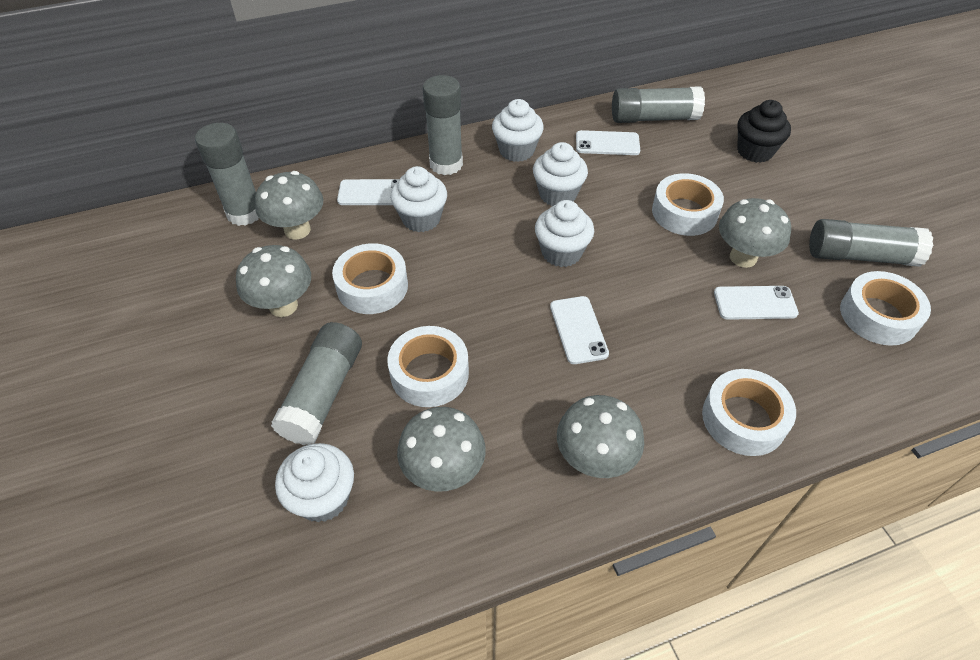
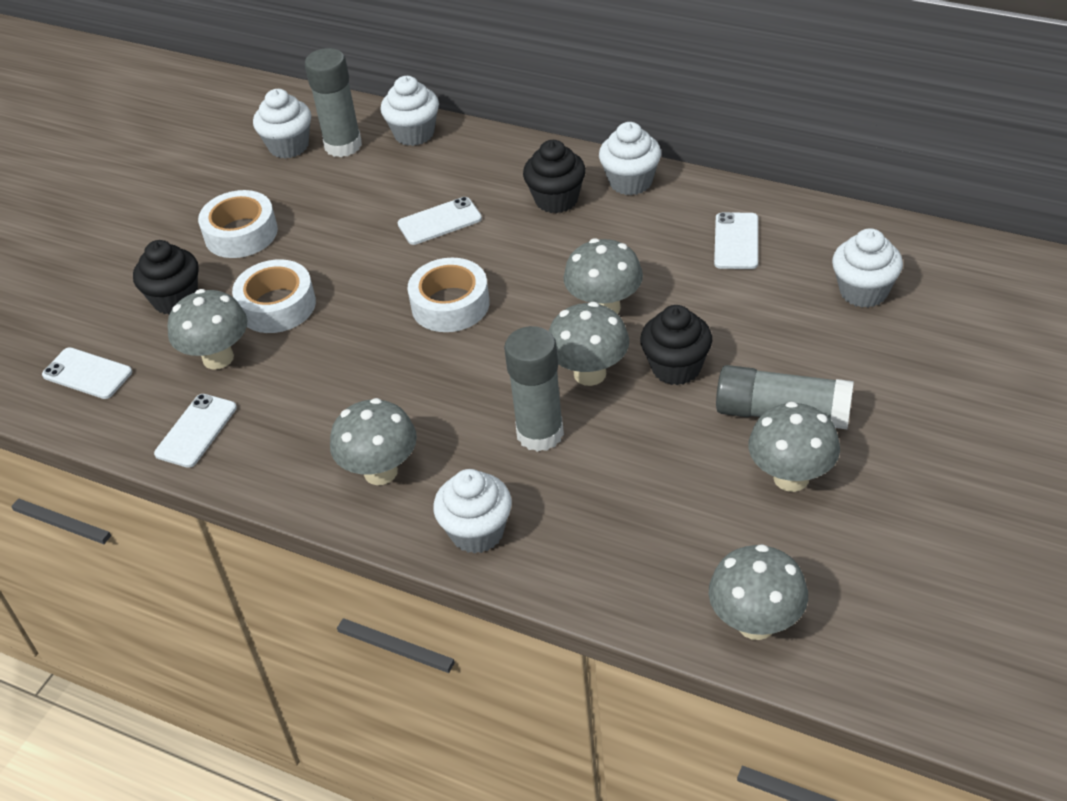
black cupcake: [737,100,791,163] = 1 -> [133,240,199,315] [523,140,586,213] [640,305,712,385] = 3
grey glue stick: [195,123,259,226] [271,322,362,445] [423,75,463,175] [612,86,705,123] [809,219,933,267] = 5 -> [305,48,362,158] [504,326,564,452] [716,365,854,429] = 3
grey mushroom: [236,245,311,317] [255,171,323,240] [397,407,486,492] [557,395,644,478] [719,198,791,268] = 5 -> [167,289,247,370] [330,398,417,485] [549,302,629,386] [563,238,643,314] [709,544,808,640] [749,402,840,492] = 6
white tape: [332,243,408,314] [387,326,469,407] [652,173,724,236] [702,369,796,456] [840,271,931,346] = 5 -> [198,190,278,258] [232,259,316,333] [407,258,490,332] = 3

